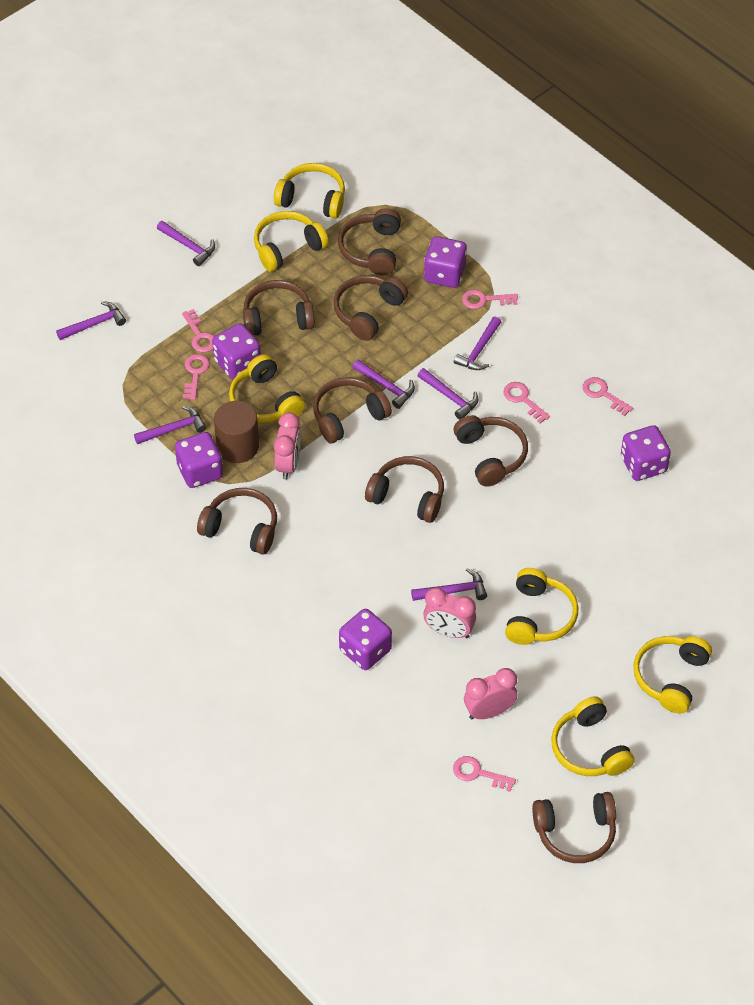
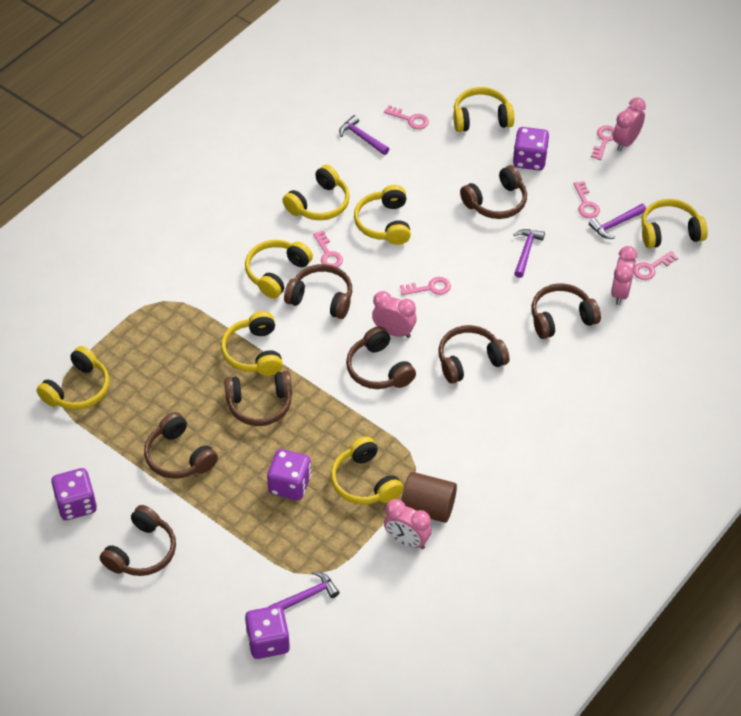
pink clock: [274,412,301,480] [423,587,476,638] [464,668,518,720] = 3 -> [372,291,417,338] [384,499,432,549] [611,246,637,305] [613,97,646,151] = 4
purple dice: [175,432,223,488] [212,323,261,379] [339,609,392,670] [424,236,467,288] [621,425,671,481] = 5 -> [51,468,97,520] [245,605,290,659] [267,449,311,500] [513,127,549,170] = 4
purple hammer: [56,301,126,340] [134,406,206,444] [157,221,215,266] [352,359,415,409] [411,568,487,601] [417,368,478,420] [454,317,501,370] = 7 -> [269,571,339,610] [339,115,389,155] [513,229,545,278] [589,204,646,239] = 4
yellow headphones: [229,354,305,423] [254,211,329,272] [274,163,345,219] [505,568,578,645] [551,696,635,776] [633,636,712,713] = 6 -> [37,346,109,410] [221,311,283,376] [245,240,313,299] [283,165,350,220] [331,436,403,504] [354,185,411,245] [453,87,514,132] [641,199,708,248] = 8

